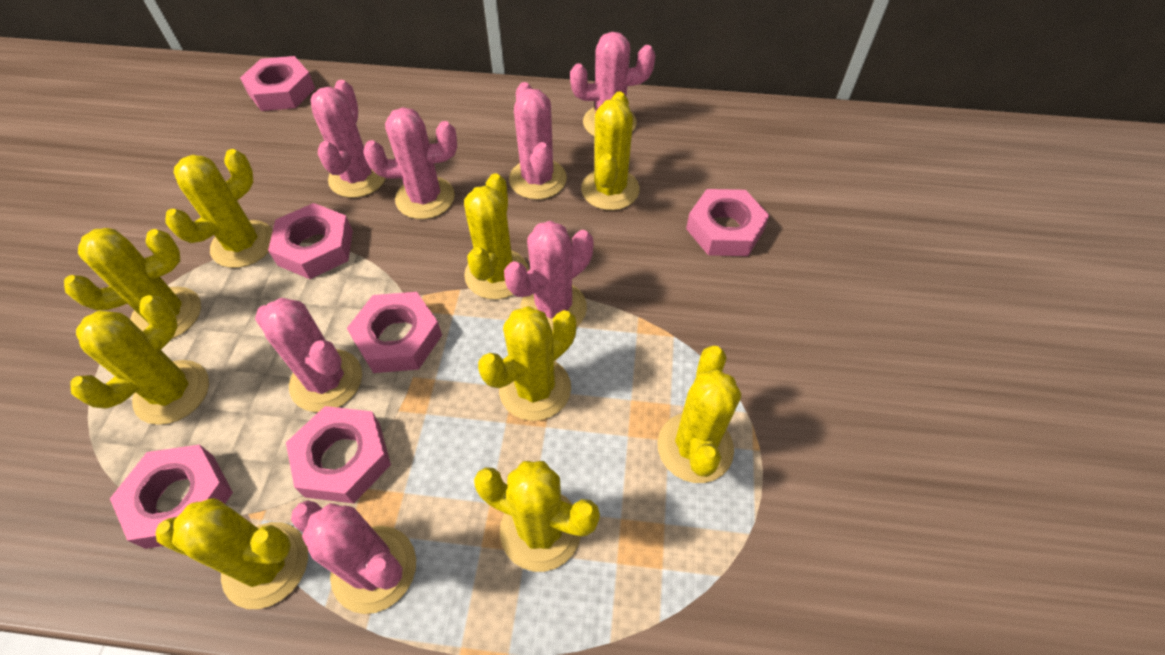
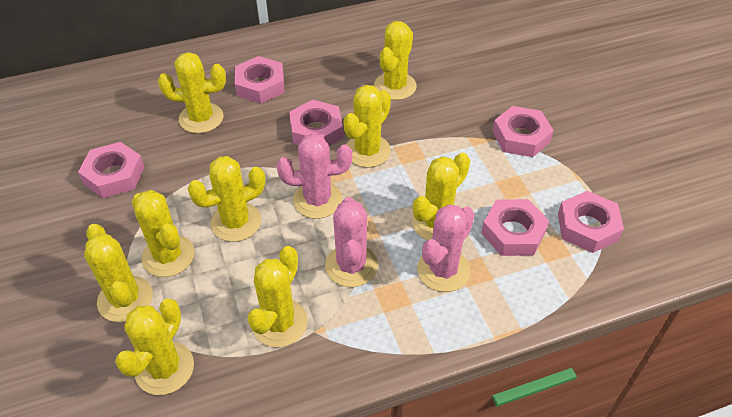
pink cactus: [255,298,362,412] [291,500,416,614] [310,80,386,198] [363,107,457,219] [504,221,593,331] [509,82,567,200] [570,32,656,137] = 7 -> [277,134,352,219] [325,197,378,287] [417,204,475,292] = 3

